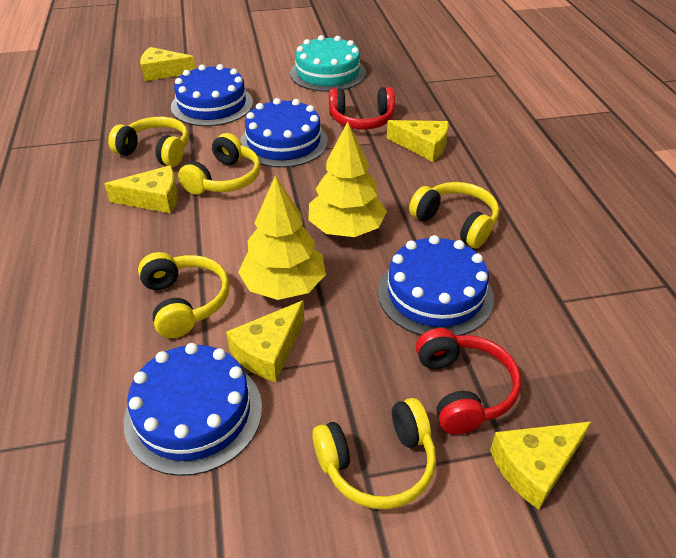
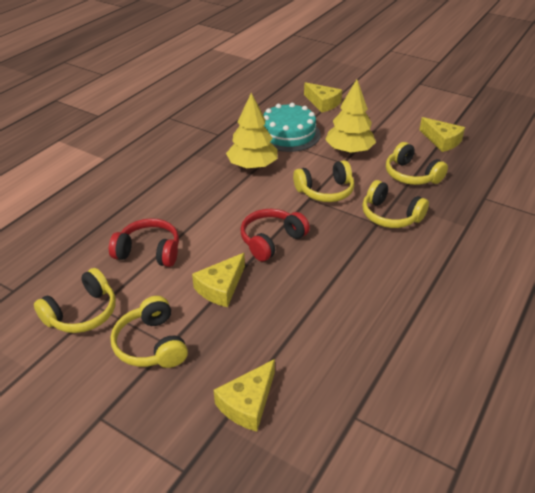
blue cake: [124,343,262,476] [171,64,253,126] [240,98,328,168] [378,235,494,336] = 4 -> none = 0
yellow cheese: [104,165,178,213] [140,47,196,81] [226,301,304,382] [387,120,448,162] [490,421,592,510] = 5 -> [192,253,245,307] [214,359,275,431] [304,82,342,112] [419,117,465,152] = 4

